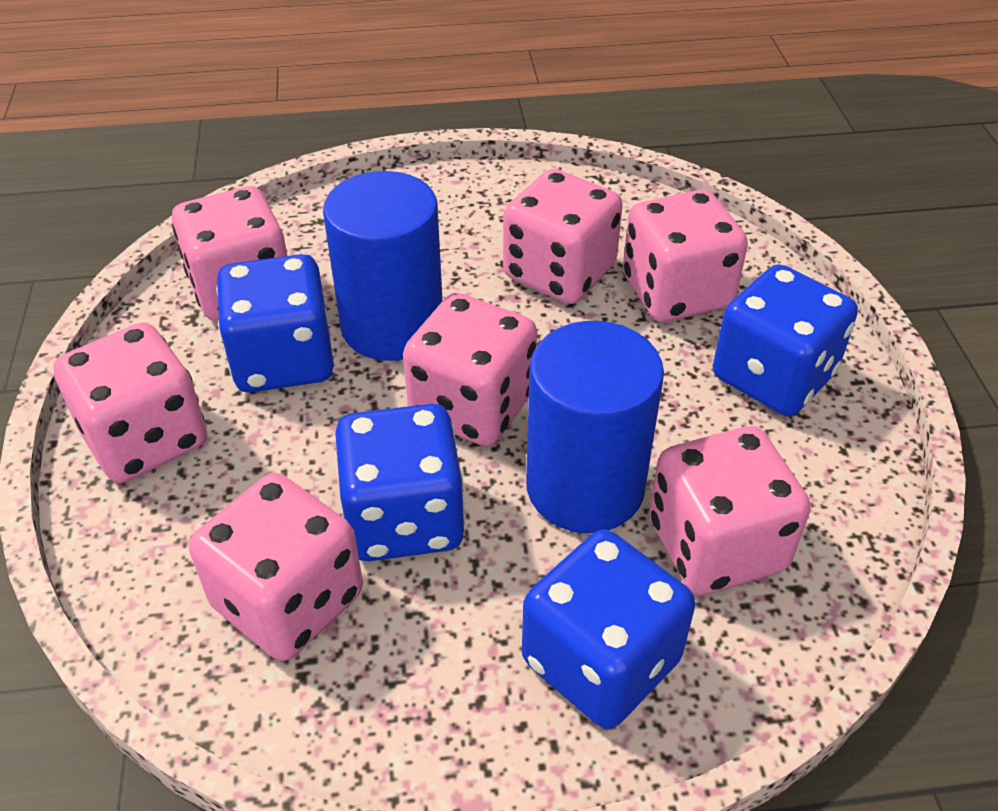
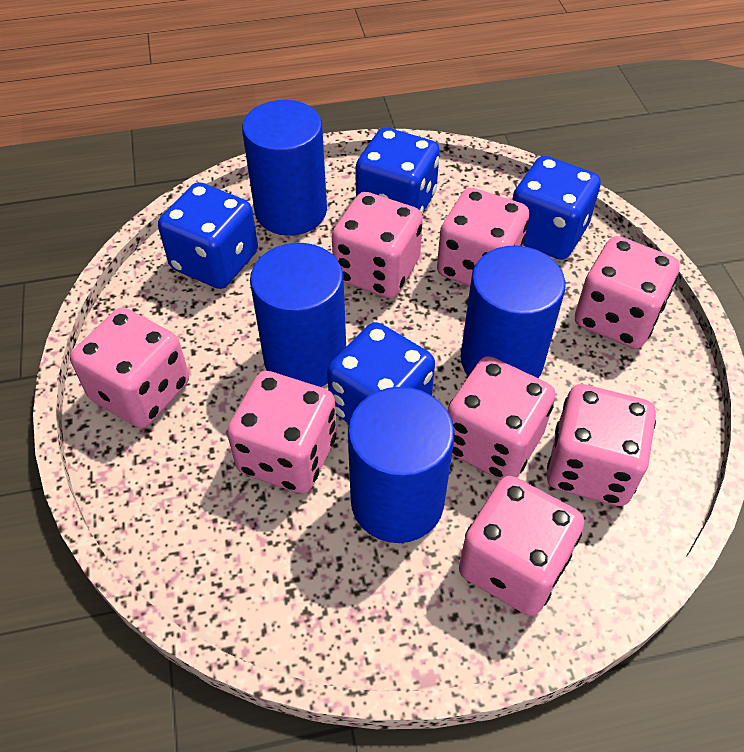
blue cylinder: [323,171,443,361] [526,321,664,533] = 2 -> [242,100,327,236] [250,243,346,387] [348,387,455,543] [460,246,566,378] = 4
pink dice: [53,322,207,483] [172,186,288,321] [189,473,363,661] [403,293,537,446] [503,169,623,304] [623,190,748,322] [649,426,811,595] = 7 -> [70,308,189,428] [227,371,337,494] [332,192,423,298] [437,188,529,286] [448,356,556,480] [459,476,584,616] [547,384,656,506] [575,236,680,349] = 8

